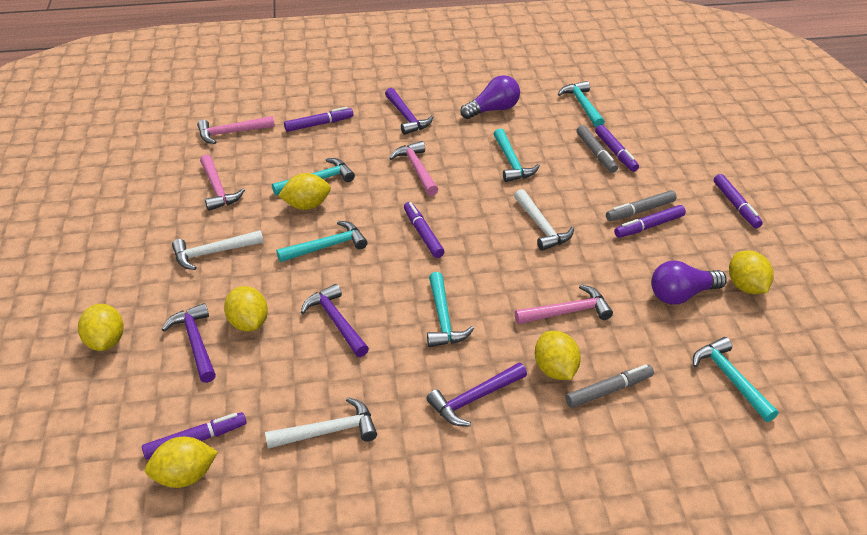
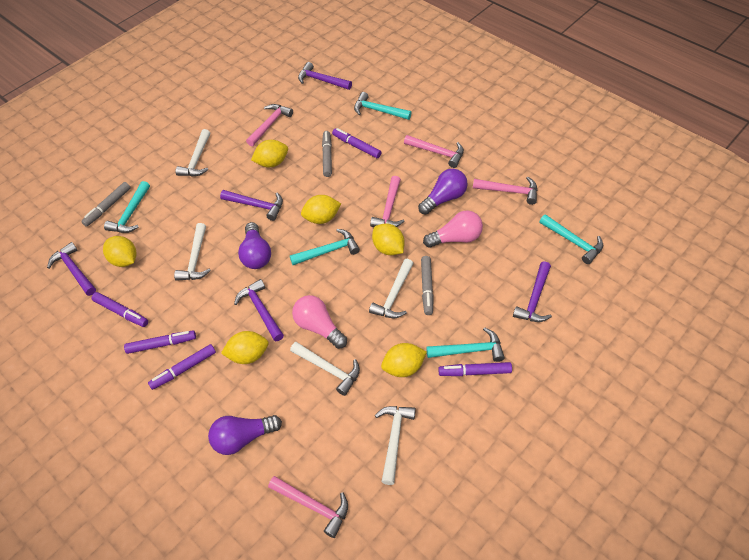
pink hammer: [197,116,275,144] [200,154,245,211] [389,141,439,196] [515,284,613,324] = 4 -> [246,104,293,146] [268,476,348,538] [370,176,405,227] [404,135,464,168] [473,177,537,205] = 5
pink light bulb: none = 0 -> [292,295,347,349] [423,211,483,248] = 2
purple hammer: [162,303,216,383] [301,284,369,357] [385,88,433,135] [426,363,527,426] = 4 -> [47,242,96,296] [220,190,283,221] [234,279,284,341] [298,62,352,90] [513,261,552,322] = 5
purple light bulb: [460,75,520,119] [651,260,727,305] = 2 -> [208,415,282,455] [238,222,271,269] [418,169,468,215] = 3
purple marker: [142,412,247,460] [284,107,353,132] [404,202,444,258] [595,125,639,172] [614,205,686,238] [714,174,763,228] = 6 -> [91,292,148,327] [124,330,196,354] [148,344,216,390] [332,128,381,158] [438,362,512,376] = 5
turquoise hammer: [272,158,355,195] [277,221,368,262] [427,272,474,347] [494,128,540,182] [558,81,605,127] [693,337,778,422] = 6 -> [104,181,150,233] [290,229,360,265] [354,92,412,120] [426,327,505,362] [539,214,603,264] = 5
white hammer: [172,230,264,270] [265,397,377,449] [514,189,574,251] = 3 -> [174,223,211,281] [176,129,210,177] [290,342,360,396] [369,259,414,318] [375,406,416,485] = 5

